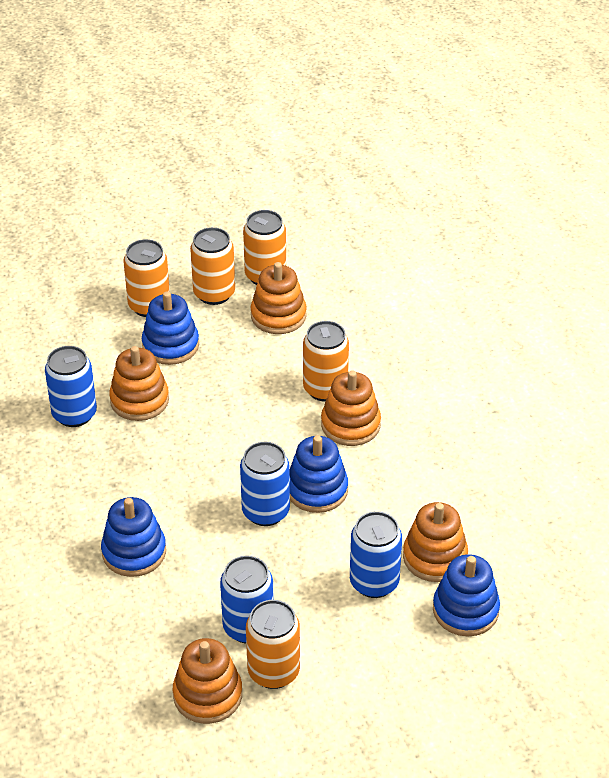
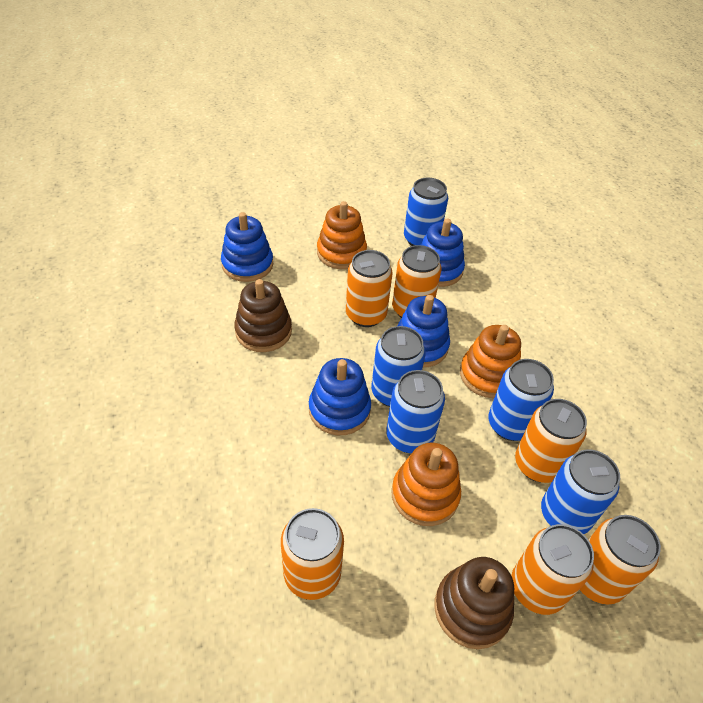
blue can: [45,346,97,427] [220,556,274,643] [240,442,290,526] [350,511,402,598] = 4 -> [371,326,426,407] [386,370,445,453] [404,177,448,246] [488,359,554,441] [541,449,620,534] = 5
brown stacking toy: none = 0 -> [234,279,292,352] [434,557,514,649] = 2
orange can: [123,239,170,317] [190,227,235,305] [243,210,286,285] [246,600,300,689] [303,321,349,402] = 5 -> [281,508,344,600] [346,250,393,327] [392,245,441,318] [511,524,594,615] [515,399,587,483] [580,515,661,604] = 6
orange stacking toy: [109,346,169,421] [173,638,242,724] [251,262,307,334] [321,370,381,446] [403,502,468,582] = 5 -> [317,201,367,269] [391,443,461,526] [460,325,521,398] = 3

